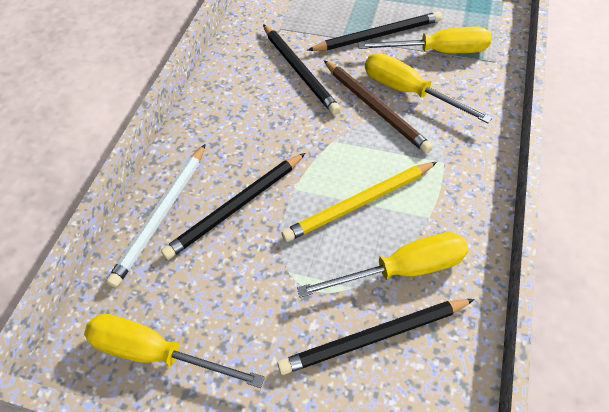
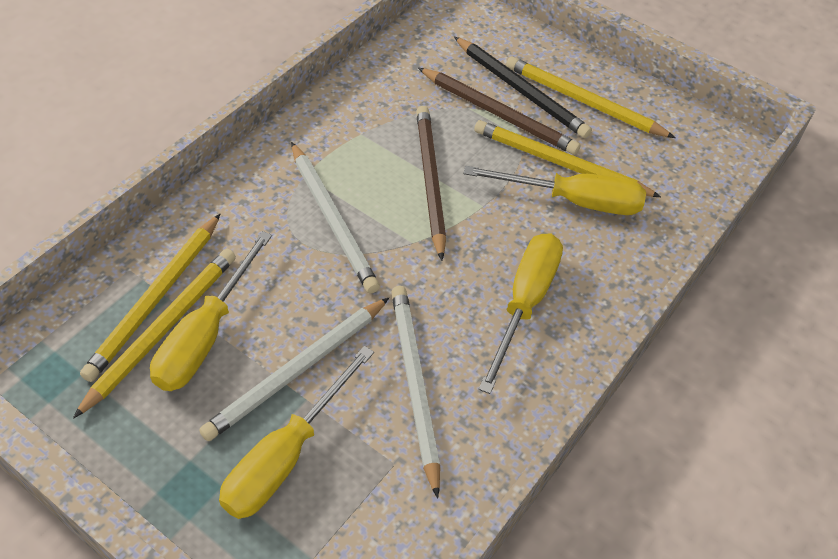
black pencil: [161,153,305,260] [263,24,341,115] [277,299,475,375] [307,11,442,51] = 4 -> [454,37,592,138] = 1
brown pencil: [324,60,433,154] = 1 -> [416,106,446,261] [418,68,581,155] = 2
white pencil: [106,144,206,288] = 1 -> [199,298,389,441] [291,142,380,294] [391,286,440,499] = 3
yellow pencil: [282,162,437,242] = 1 -> [73,249,236,419] [80,214,220,382] [474,120,661,197] [506,57,675,138] = 4

